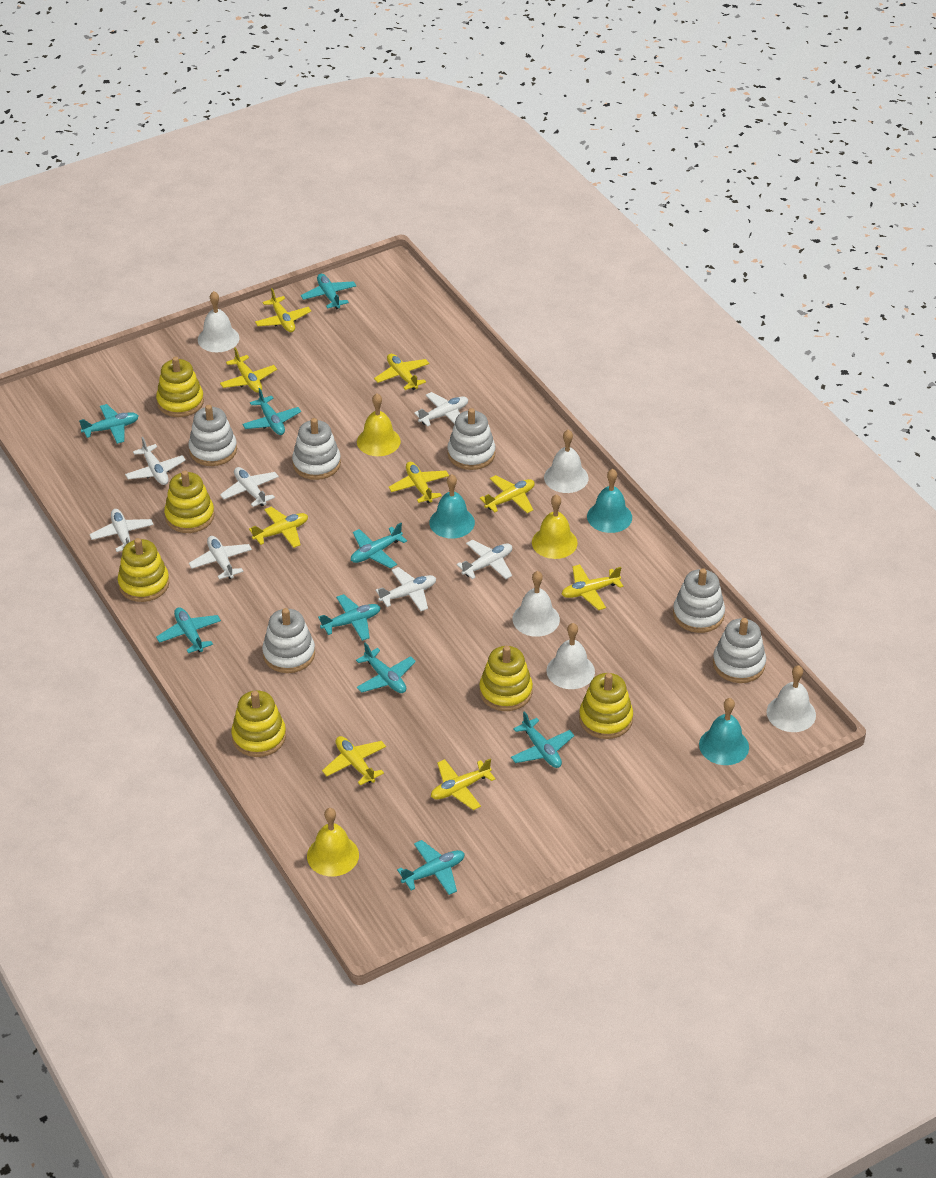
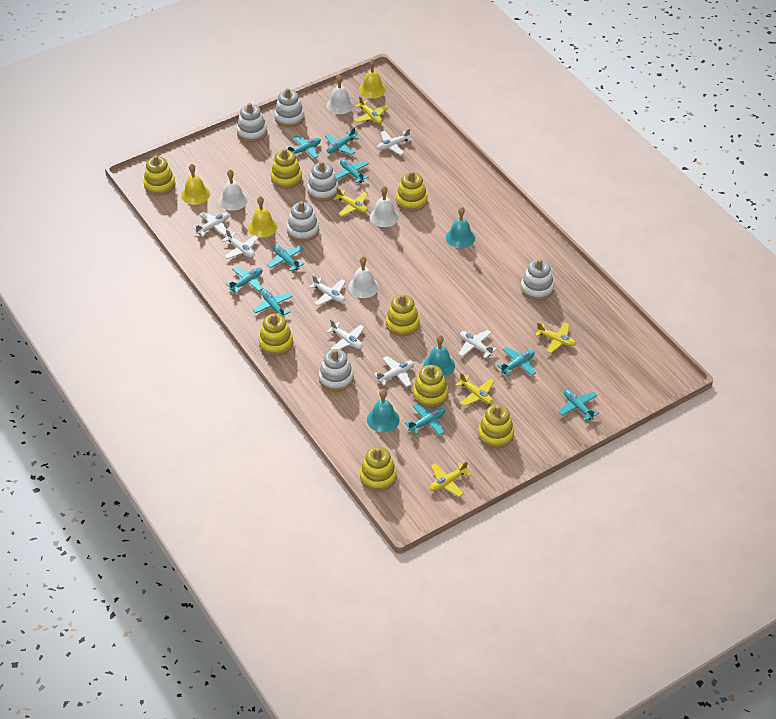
white bell: [198,291,239,352] [512,571,560,637] [544,430,588,493] [547,623,595,689] [766,665,816,732] = 5 -> [219,170,248,211] [327,74,354,114] [348,256,379,298] [370,186,399,227] = 4
yellow plane: [220,347,277,393] [249,507,308,548] [255,288,311,332] [322,736,386,786] [374,354,429,390] [389,462,449,503] [431,758,495,810] [480,475,535,513] [562,564,623,610] = 9 -> [333,188,368,216] [354,96,388,124] [430,461,471,497] [455,372,495,406] [535,322,576,353] = 5
yellow stacking toy: [118,538,170,602] [156,357,204,417] [164,470,215,533] [231,690,286,757] [479,646,533,711] [579,673,633,739] = 6 -> [143,155,175,195] [259,314,293,356] [271,149,302,189] [360,447,397,491] [386,294,420,336] [396,171,428,211] [413,365,448,408] [478,404,514,448] = 8

